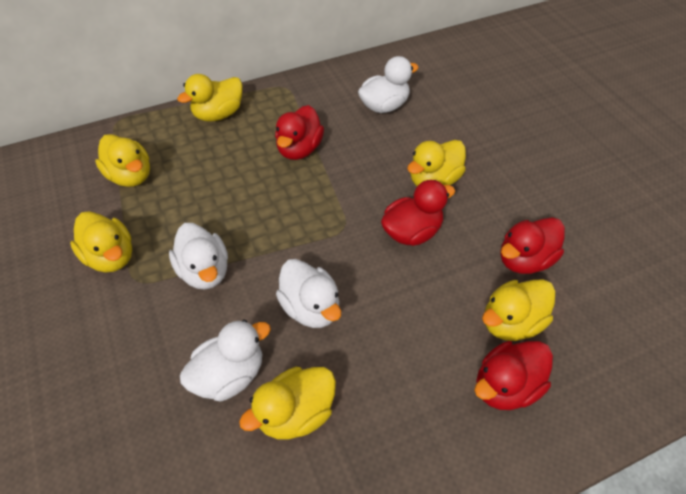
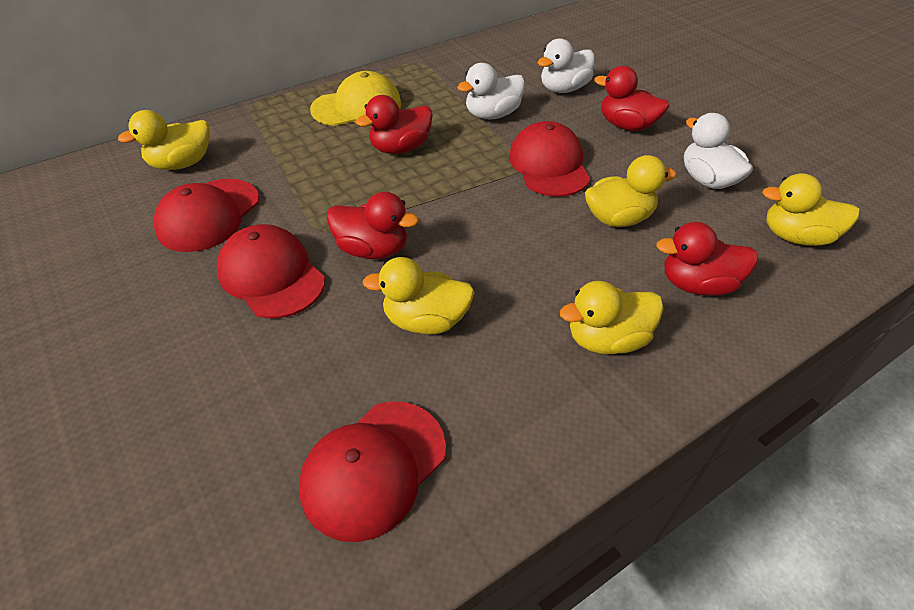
red cap: none = 0 -> [153,179,259,252] [217,224,325,319] [299,401,446,542] [509,121,590,197] = 4
white duck: [169,223,228,290] [180,319,271,402] [276,259,341,328] [358,56,419,113] = 4 -> [457,63,525,120] [537,38,595,93] [684,113,753,189] = 3
yellow cap: none = 0 -> [310,71,401,126] = 1
yellow duck: [70,211,132,273] [95,134,150,187] [177,74,243,122] [239,367,336,440] [407,140,466,186] [482,279,556,341] = 6 -> [118,110,210,170] [362,257,475,334] [560,281,664,354] [585,155,677,227] [762,173,860,246] = 5

